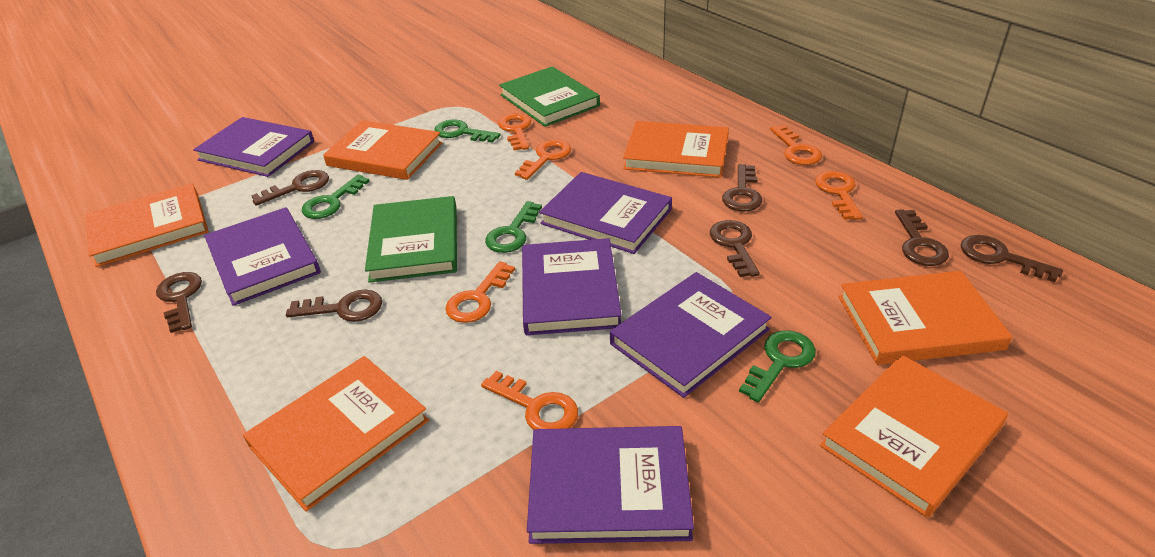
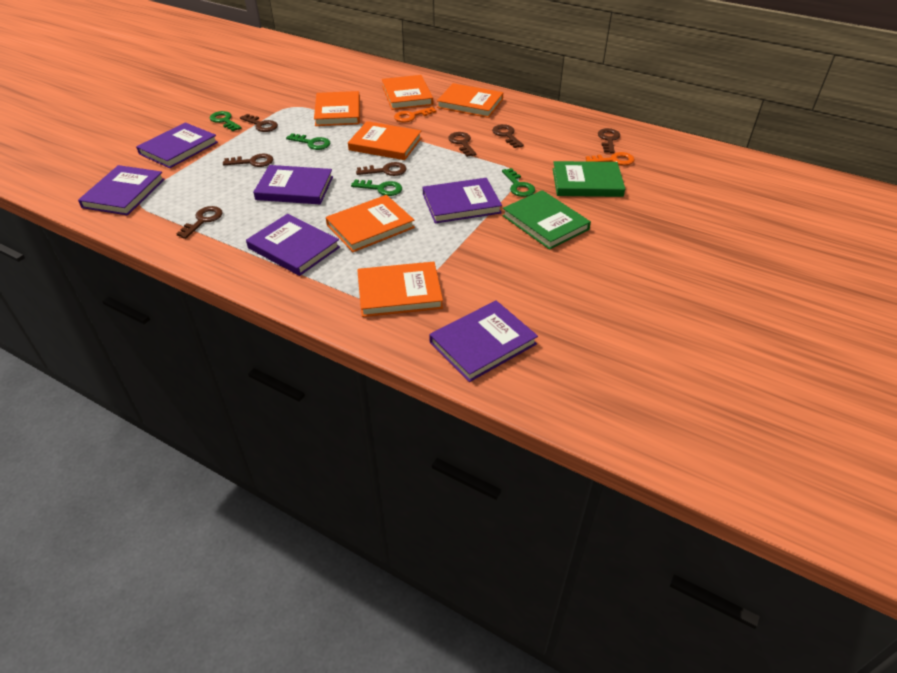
orange key: [445,261,515,323] [481,371,578,430] [498,113,531,151] [515,140,571,180] [770,125,822,165] [815,171,863,220] = 6 -> [394,107,436,123] [585,152,635,165] = 2

